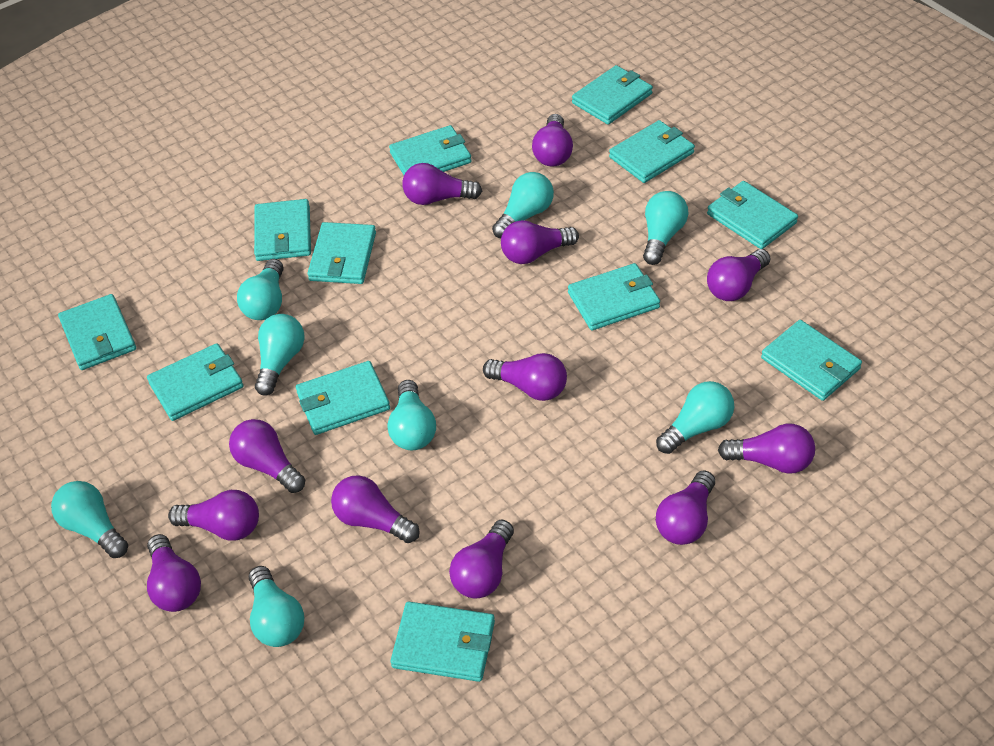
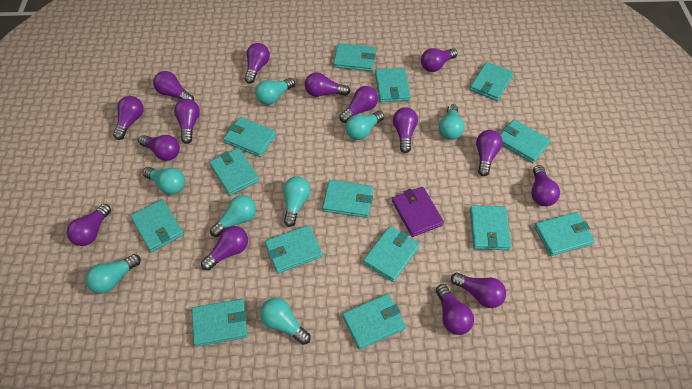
purple light bulb: [147,534,201,612] [168,490,259,541] [229,419,305,493] [331,475,420,543] [402,163,482,205] [449,520,514,599] [483,353,567,401] [501,220,579,264] [532,114,573,167] [656,470,715,545] [707,249,770,301] [718,424,815,474] = 12 -> [67,204,111,246] [113,96,144,140] [138,135,180,161] [153,71,194,101] [174,99,200,144] [201,226,248,271] [245,43,270,84] [305,72,350,97] [339,86,378,123] [393,107,418,153] [421,48,457,72] [436,284,474,335] [451,273,506,308] [476,130,503,176] [531,165,560,206] = 15
purple wallet: none = 0 -> [392,187,444,237] = 1
turquoise wallet: [58,294,136,370] [147,343,244,421] [254,199,311,261] [296,361,390,435] [307,222,376,284] [389,125,472,175] [390,601,495,682] [568,263,660,330] [572,65,653,125] [609,120,695,183] [707,181,798,249] [761,320,862,401] = 12 -> [131,199,184,252] [192,299,248,347] [210,148,260,196] [223,117,277,157] [265,225,323,273] [322,180,374,218] [333,43,376,71] [343,294,406,350] [363,226,420,282] [375,68,411,102] [470,62,514,101] [470,205,511,250] [500,119,551,163] [534,212,595,256] = 14

